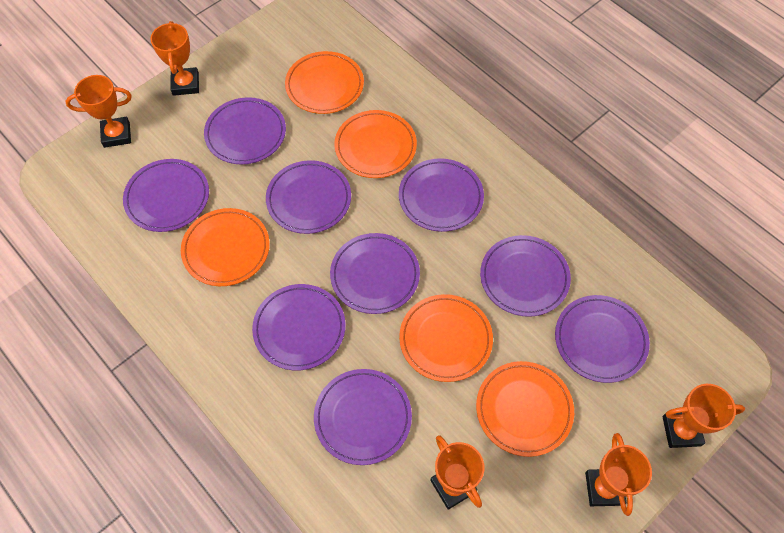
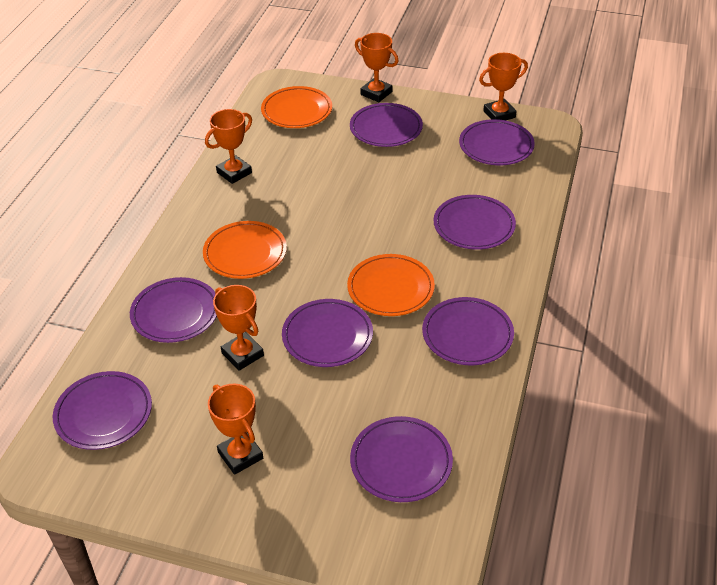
orange plate: [181,208,270,286] [285,51,364,114] [334,110,417,178] [399,294,493,382] [476,361,574,457] = 5 -> [203,221,287,279] [261,86,332,128] [347,254,435,316] = 3
purple plate: [123,159,209,232] [204,97,286,164] [252,284,346,371] [266,160,351,234] [314,369,412,465] [330,233,420,314] [399,158,484,232] [480,235,571,317] [555,295,650,383] = 9 -> [53,371,152,450] [130,277,217,343] [282,299,373,367] [350,103,423,147] [350,416,453,502] [422,297,514,365] [434,195,516,250] [459,119,535,165] = 8

